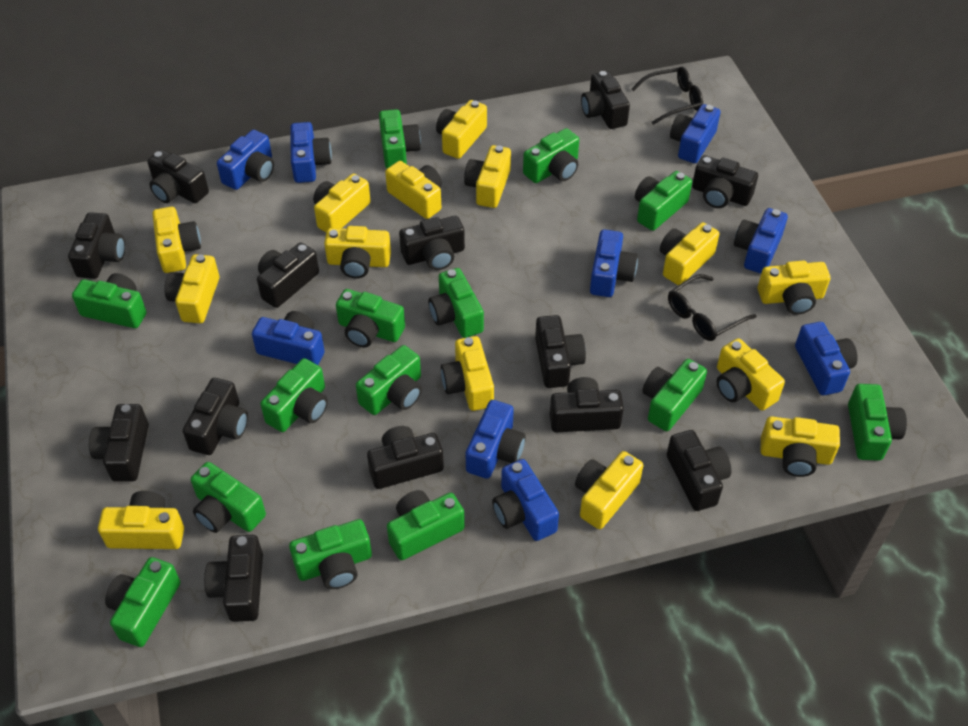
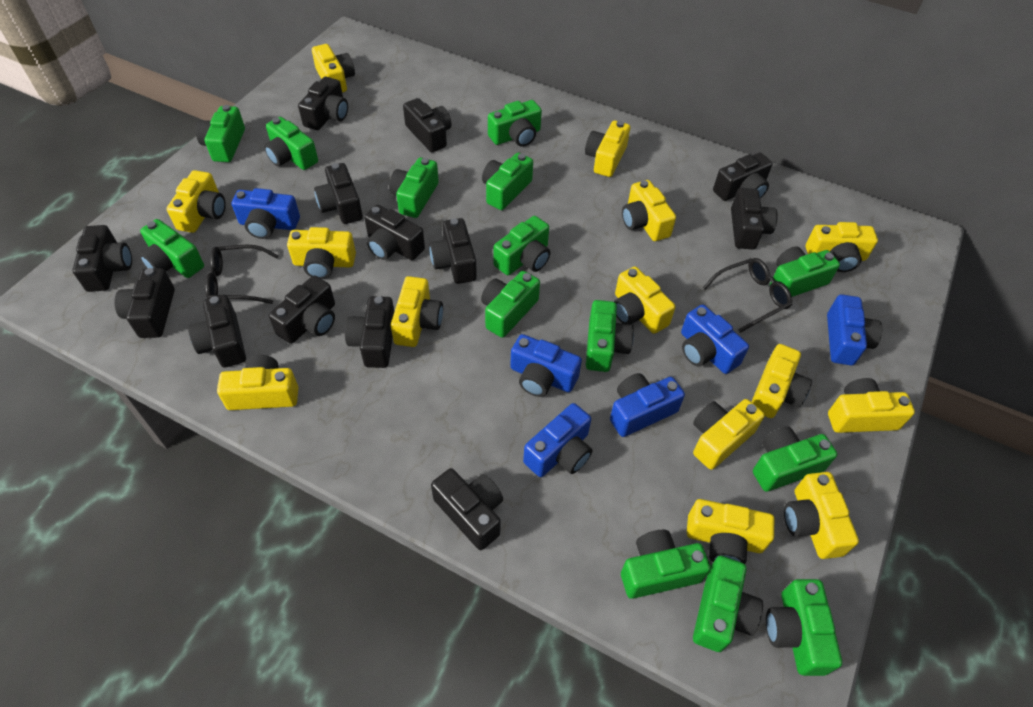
blue camera: [217,130,274,190] [252,311,325,365] [290,122,332,183] [466,400,526,479] [492,459,559,541] [590,229,638,297] [670,104,720,163] [734,208,788,274] [795,322,858,395] = 9 -> [231,188,300,239] [510,334,582,397] [523,403,592,477] [610,373,685,437] [681,304,749,374] [827,294,882,365] = 6

